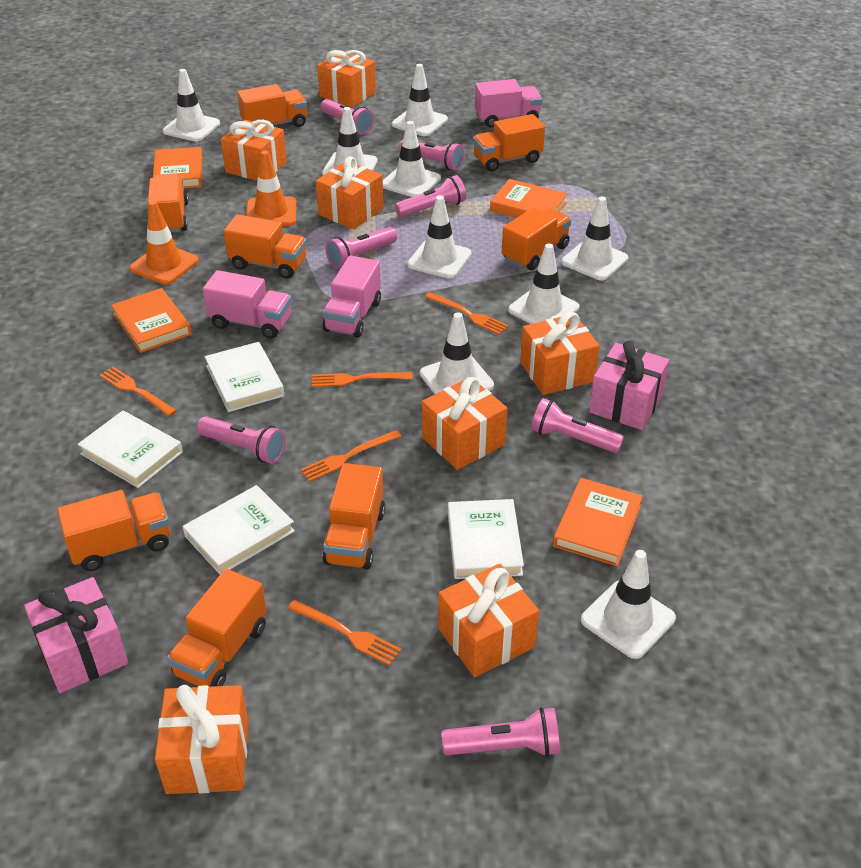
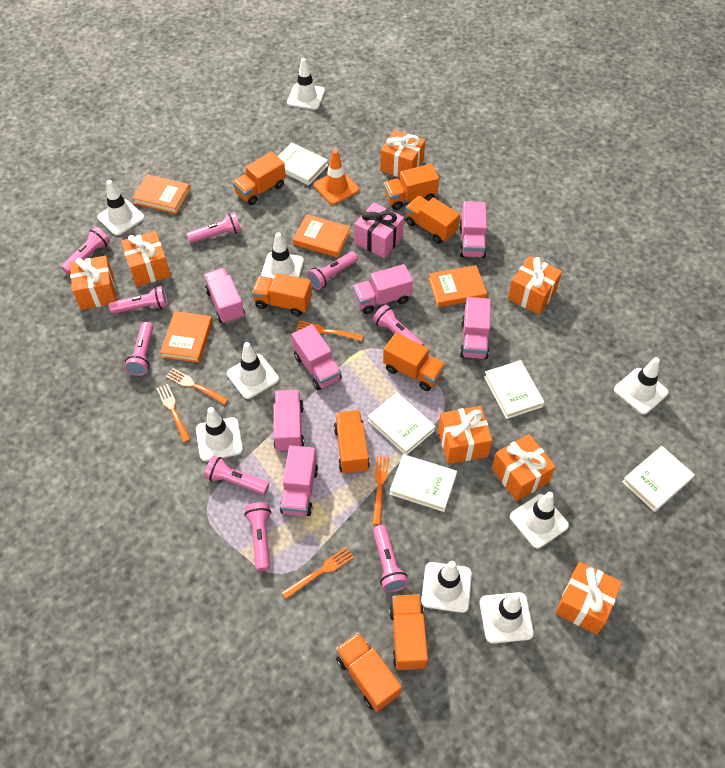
orange traffic cone: [129,201,199,284] [246,151,296,226] = 2 -> [314,150,359,205] = 1
pink flashlight: [197,416,286,464] [320,99,374,134] [326,227,397,268] [395,175,466,217] [398,140,465,170] [441,707,560,757] [531,398,624,453] = 7 -> [61,227,110,274] [109,286,168,314] [125,322,153,376] [187,212,241,243] [204,456,269,495] [244,502,271,571] [307,251,358,290] [373,305,424,346] [373,525,408,592] = 9
pink gift: [24,577,128,693] [589,341,669,430] = 2 -> [354,203,404,258] = 1
pink truck: [203,270,292,339] [323,255,381,338] [475,79,542,128] = 3 -> [204,268,245,324] [273,390,304,452] [280,445,318,516] [292,324,342,390] [353,264,413,314] [459,201,487,258] [460,297,491,359] = 7
white book: [77,411,183,488] [183,485,295,574] [205,342,284,412] [448,499,524,579] = 4 -> [278,142,328,185] [368,392,435,455] [390,454,457,512] [484,360,544,419] [622,446,695,512] = 5

